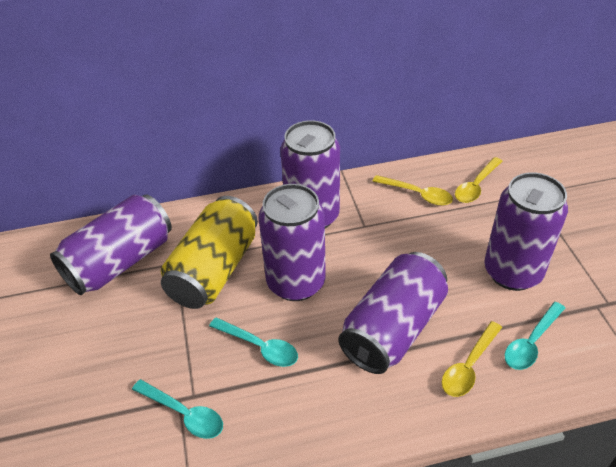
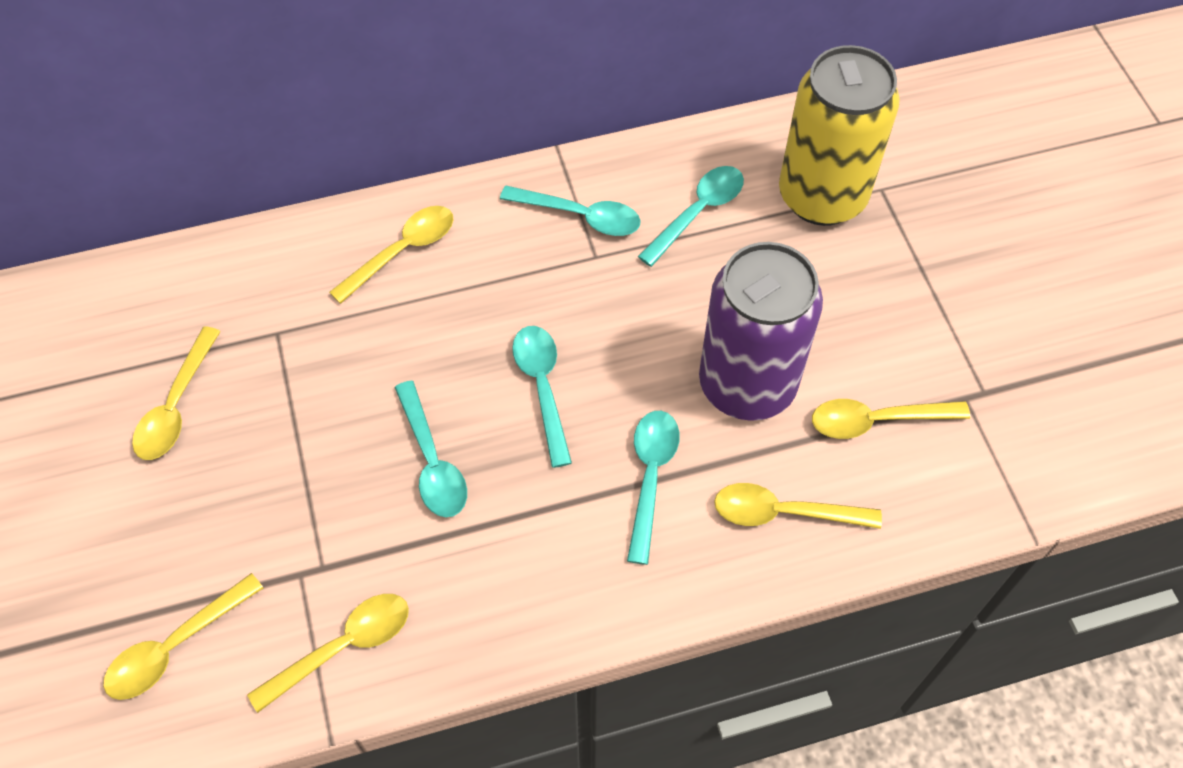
purple can: [50,194,172,295] [259,184,326,301] [280,120,340,228] [338,252,448,374] [484,172,568,291] = 5 -> [699,242,823,421] = 1
turquoise spoon: [132,379,223,439] [209,317,298,367] [504,302,565,370] = 3 -> [394,381,467,517] [500,186,641,236] [512,326,572,468] [627,411,680,565] [638,166,744,267] = 5
yellow spoon: [372,175,453,206] [442,321,502,397] [455,157,503,203] = 3 -> [103,573,263,700] [132,326,221,460] [247,594,409,713] [329,206,453,304] [714,483,882,529] [812,399,970,439] = 6

